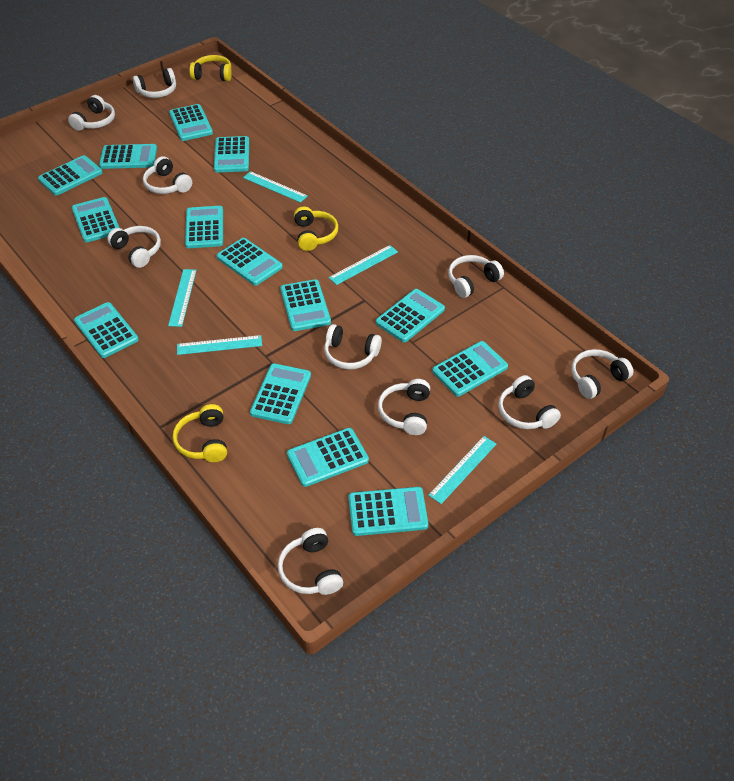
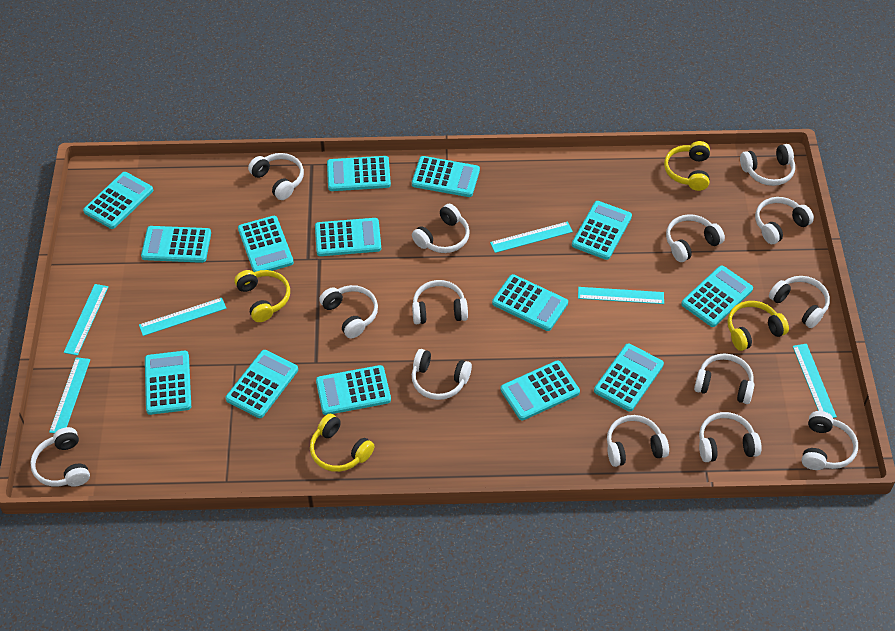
turquoise ruler: [168,269,197,327] [177,335,262,355] [243,171,308,203] [329,245,398,285] [428,436,496,504] = 5 -> [49,357,90,433] [64,284,108,356] [139,298,226,336] [490,221,573,253] [578,287,664,304] [792,344,837,418] = 6
white headphones: [68,95,115,131] [107,226,161,268] [133,68,176,98] [143,156,192,194] [278,528,343,595] [324,324,382,370] [378,379,430,435] [448,255,504,298] [498,375,561,429] [571,349,633,399] = 10 -> [30,427,90,487] [248,153,304,200] [319,285,378,338] [412,204,470,253] [412,280,468,324] [412,349,472,400] [607,415,669,467] [666,214,725,262] [694,354,754,404] [699,412,762,462] [740,144,795,186] [755,197,814,244] [769,276,830,328] [802,411,858,470] = 14
yellow headphones: [173,404,227,462] [189,55,232,81] [294,207,338,251] = 3 -> [235,270,290,322] [310,414,374,472] [664,141,710,191] [727,301,789,351] = 4

